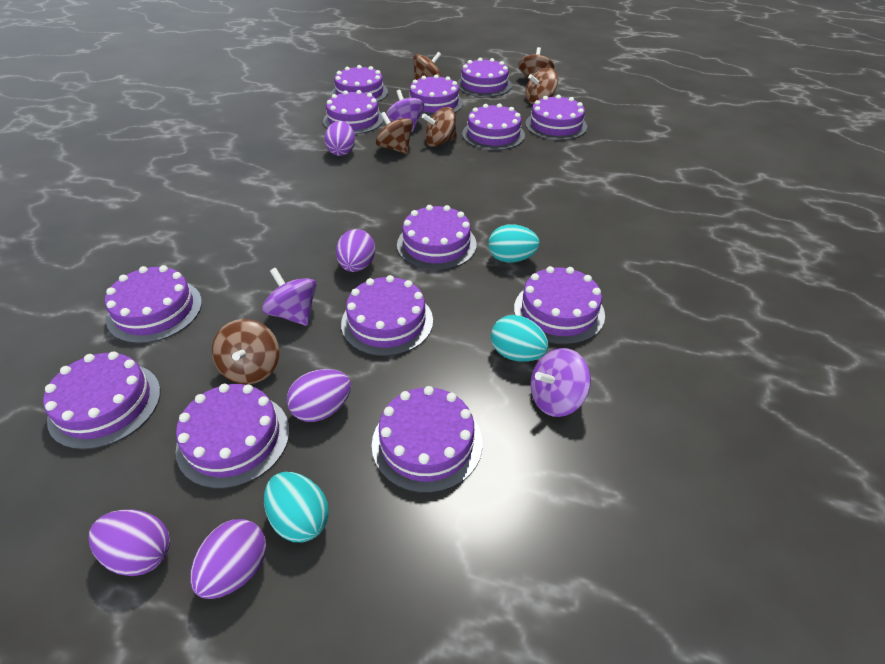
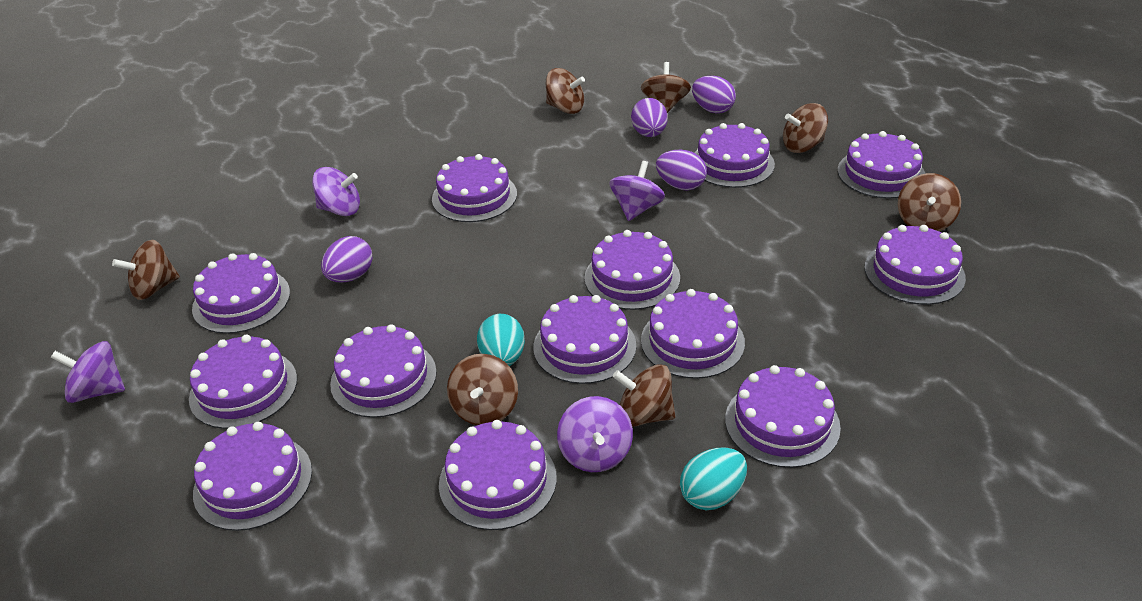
brown spinning top: [212,319,279,384] [376,112,413,154] [413,52,442,80] [422,107,457,147] [518,47,554,80] [525,68,558,104] = 6 -> [112,240,180,300] [447,354,518,425] [546,68,585,114] [613,365,675,427] [641,62,691,113] [783,103,828,153] [898,173,961,231] = 7
purple egg: [89,510,170,576] [190,519,266,599] [287,369,351,422] [324,121,355,156] [336,229,375,272] = 5 -> [321,236,373,282] [631,98,668,137] [656,150,707,191] [692,76,736,113] = 4
purple spinning top: [262,268,316,326] [386,90,424,132] [530,348,591,417] = 3 -> [51,341,125,403] [312,167,360,216] [557,396,633,472] [609,161,665,221] = 4
turquoise egg: [264,472,329,542] [488,224,540,263] [491,315,548,362] = 3 -> [477,314,525,366] [680,448,747,510] = 2

